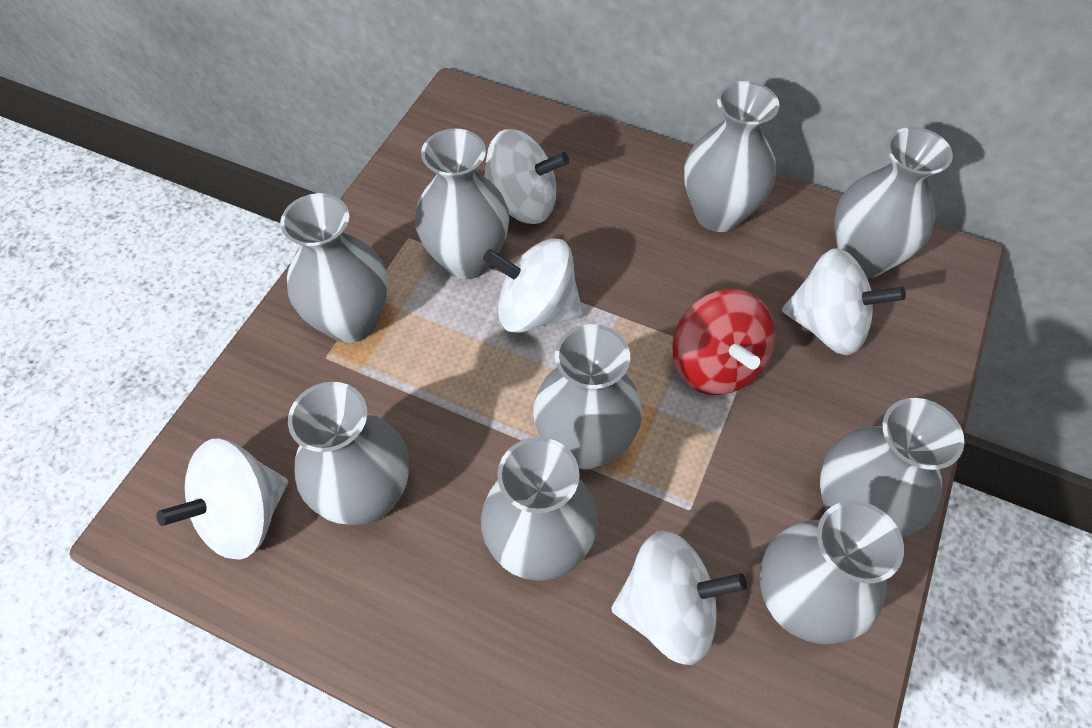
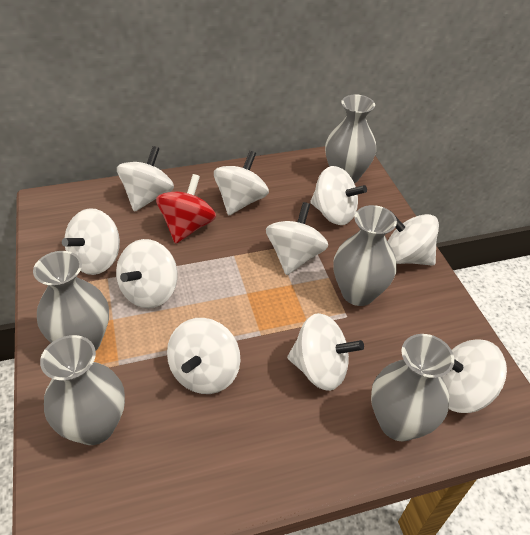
grey vase: [280,193,388,343] [288,382,409,525] [415,129,509,279] [481,437,598,581] [533,324,642,469] [684,81,779,232] [759,501,904,644] [820,398,964,538] [834,127,953,278] = 9 -> [33,251,109,350] [40,335,125,445] [325,95,376,183] [333,205,397,306] [371,334,454,441] = 5
white spinning top: [156,439,288,560] [483,238,583,333] [484,129,569,224] [611,531,747,665] [782,248,906,355] = 5 -> [62,208,120,275] [116,239,178,308] [117,146,174,212] [167,318,241,394] [214,151,269,215] [266,202,328,275] [287,313,364,391] [310,166,367,225] [388,211,439,266] [442,339,507,413] = 10

